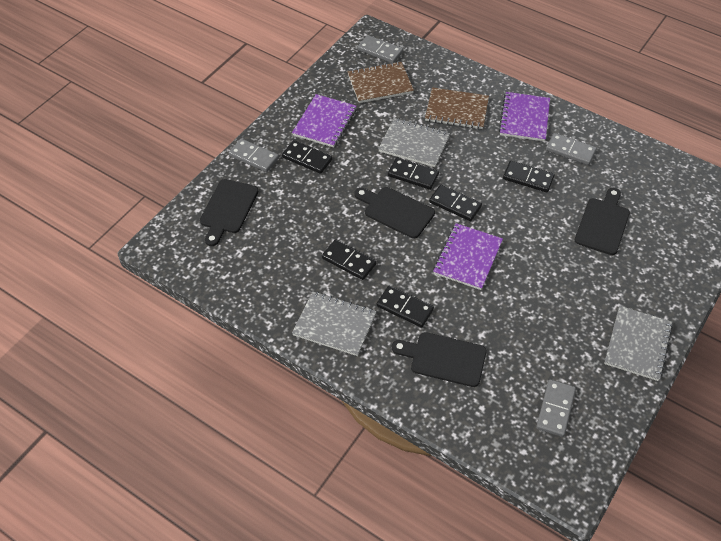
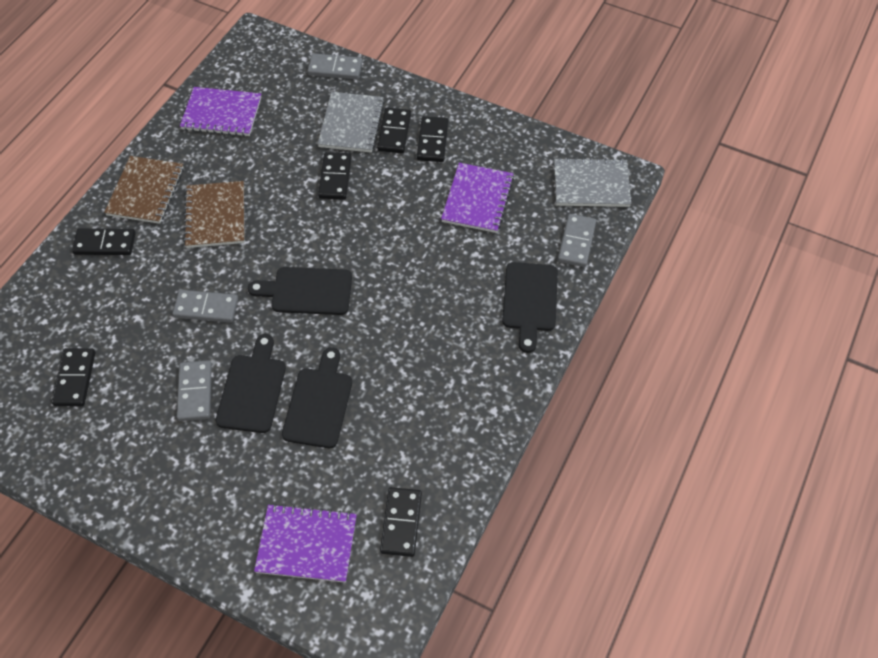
grey notebook: [292,291,377,356] [378,118,450,167] [604,306,673,381] = 3 -> [318,92,385,153] [554,157,631,207] = 2

